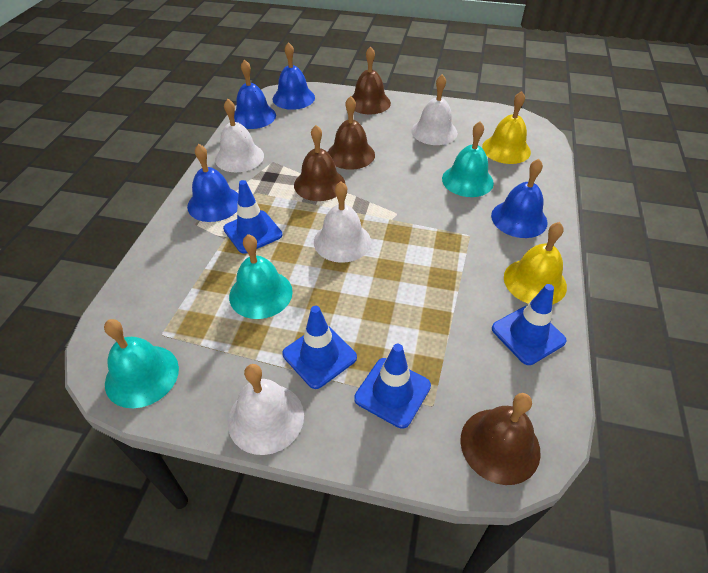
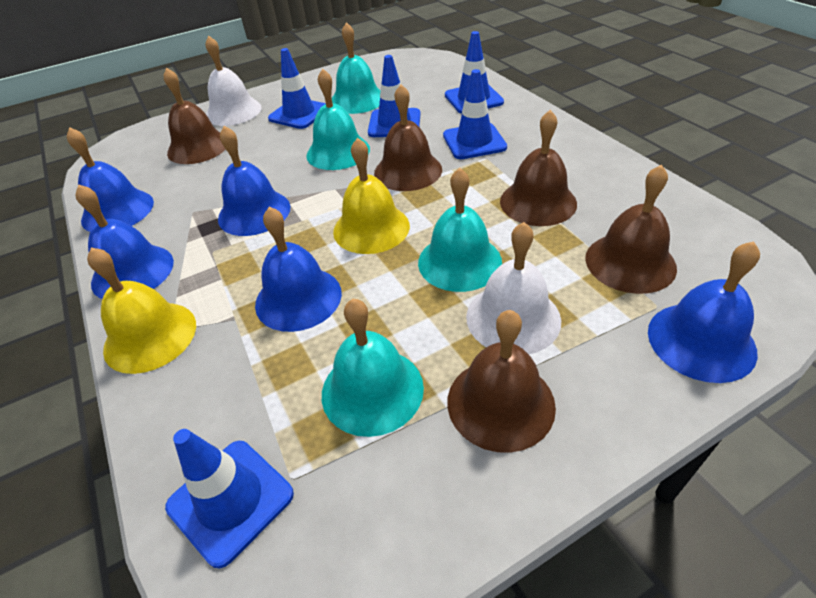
blue bell: [187,144,238,222] [234,60,276,129] [273,42,315,110] [491,159,548,238] = 4 -> [67,127,154,232] [75,185,174,299] [218,126,290,236] [255,207,342,332] [648,241,760,383] = 5
blue traffic cone: [223,180,282,254] [282,306,357,389] [354,344,431,429] [492,284,567,365] = 4 -> [165,429,294,568] [268,48,326,129] [368,55,420,137] [443,69,507,159] [445,31,504,114] = 5
brown bell: [294,125,346,201] [328,96,375,170] [351,47,391,114] [460,393,541,485] = 4 -> [164,68,225,164] [374,84,442,191] [447,310,556,453] [500,110,577,226] [585,165,677,294] = 5
turquoise bell: [104,319,179,408] [229,234,293,319] [442,121,494,197] = 3 -> [306,69,370,170] [322,298,424,437] [332,22,380,114] [418,168,502,292] = 4
white bell: [215,99,264,172] [228,364,304,455] [314,182,371,263] [411,74,458,145] = 4 -> [206,36,262,126] [466,222,561,354] = 2

